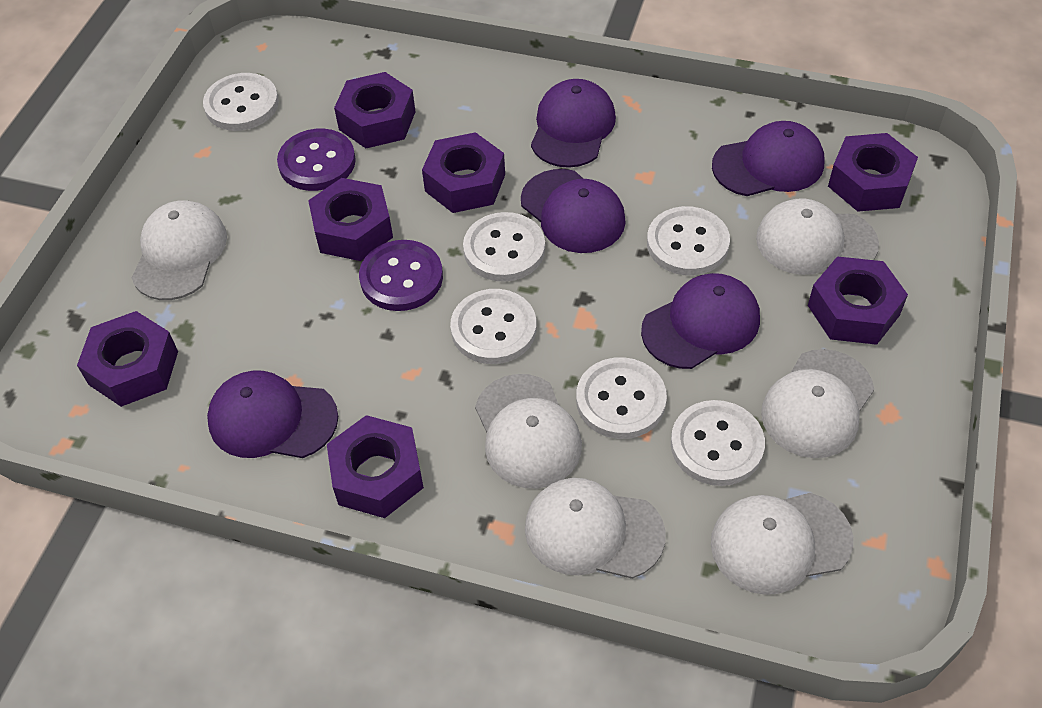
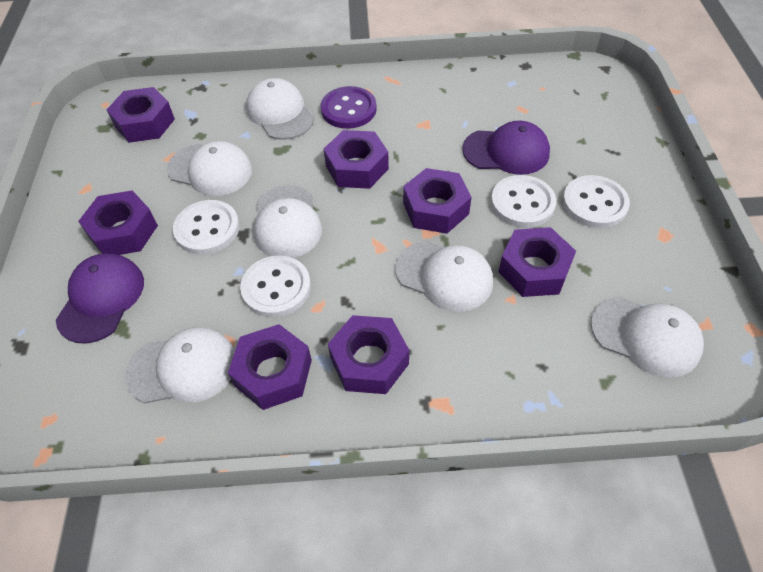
purple button: [277,129,356,191] [359,240,443,311] = 2 -> [321,86,377,129] = 1
purple cap: [207,371,338,458] [521,169,626,253] [531,79,616,168] [641,273,760,369] [712,121,825,196] = 5 -> [56,253,144,344] [462,121,550,175] = 2
white button: [203,73,279,131] [450,289,537,364] [463,212,545,282] [576,357,667,439] [647,206,730,276] [671,400,765,486] = 6 -> [173,200,240,255] [240,255,311,317] [491,175,556,228] [562,175,630,228] = 4

